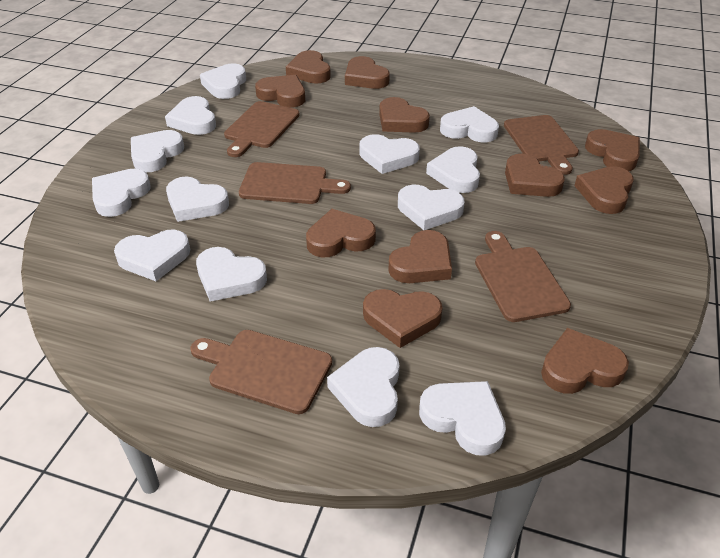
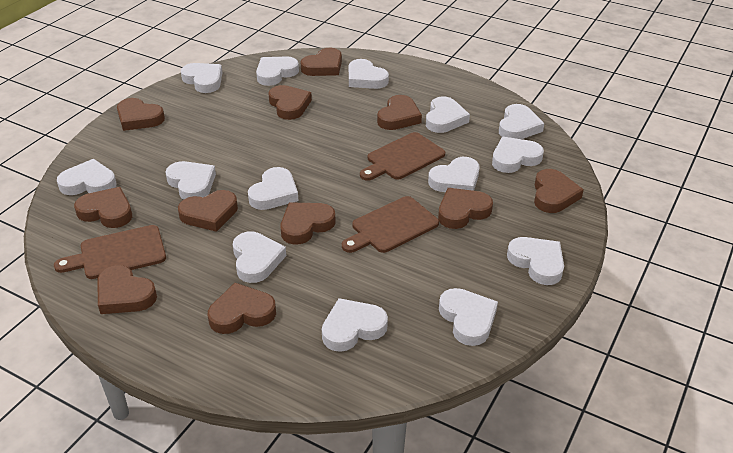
brown cutting board: [190,330,332,414] [224,101,300,157] [239,162,351,204] [475,231,571,322] [504,115,579,175] = 5 -> [54,225,166,279] [342,196,439,253] [360,132,445,181] = 3
white heart: [92,169,151,217] [114,230,190,281] [131,130,184,172] [165,96,216,135] [166,177,229,222] [196,247,267,302] [200,64,246,99] [327,347,400,427] [360,134,420,174] [398,185,465,230] [419,381,506,456] [426,146,480,193] [440,106,499,142] = 13 -> [57,159,116,195] [165,161,216,200] [181,63,222,93] [233,231,286,283] [248,167,298,210] [256,56,299,86] [322,298,388,352] [349,59,389,89] [426,96,470,133] [428,157,480,192] [439,288,498,346] [492,137,544,173] [499,104,544,139] [507,237,564,285] = 14

